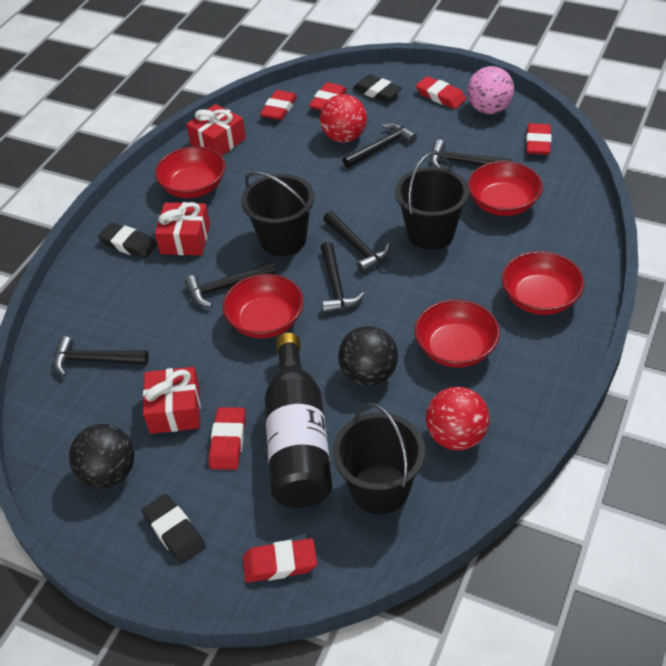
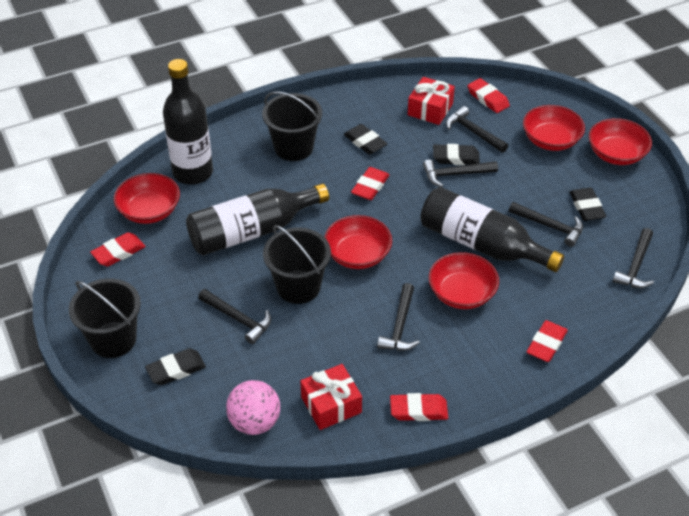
black ball: [69,424,134,488] [338,326,398,386] = 2 -> none = 0
black bottle: [265,333,332,508] = 1 -> [163,59,213,185] [186,183,329,255] [420,187,564,272] = 3
black eraser: [98,222,157,259] [142,494,206,564] [353,74,402,102] = 3 -> [145,348,206,385] [344,124,388,155] [433,144,480,165] [570,188,606,221] = 4
red ball: [320,94,367,142] [426,387,490,450] = 2 -> none = 0
red eraser: [209,407,245,470] [243,538,317,583] [260,90,297,120] [309,82,347,111] [416,76,466,109] [526,123,552,155] = 6 -> [90,232,146,267] [351,167,389,200] [390,393,448,421] [467,78,510,113] [527,320,568,362] = 5
red gift: [143,367,201,434] [155,202,210,255] [186,104,246,156] = 3 -> [300,364,362,430] [408,77,455,125] = 2

